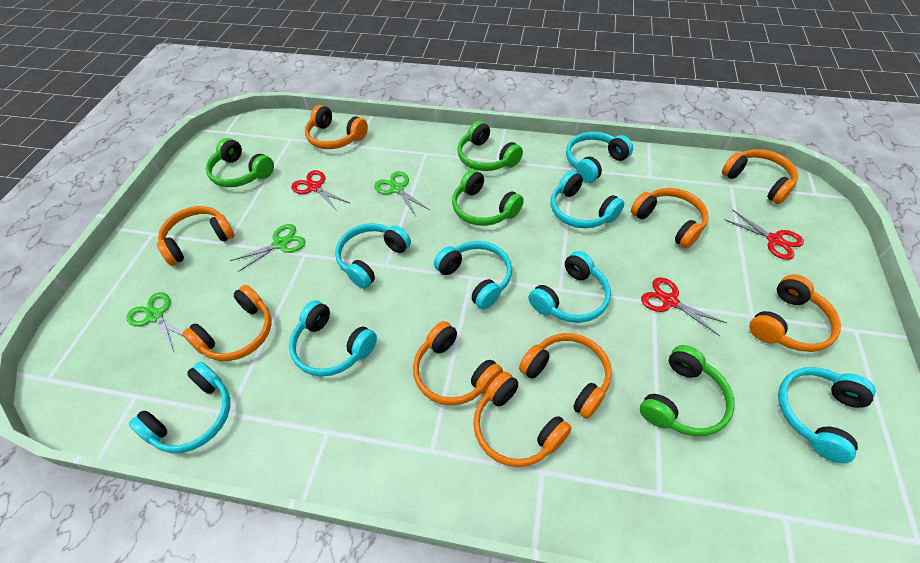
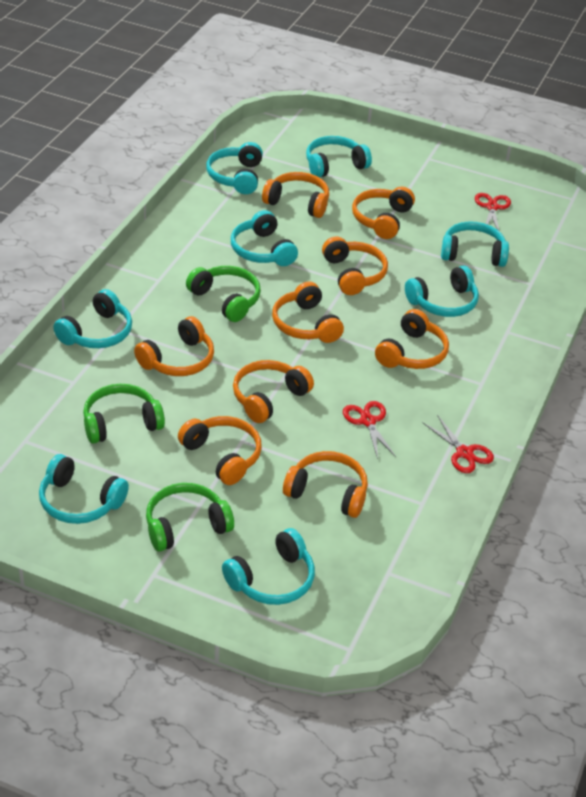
green headphones: [206,138,274,187] [452,169,524,226] [457,121,523,171] [640,345,735,436] = 4 -> [83,384,165,444] [146,483,234,552] [186,266,261,322] = 3
green scissors: [126,292,183,352] [230,224,305,273] [374,171,430,216] = 3 -> none = 0

